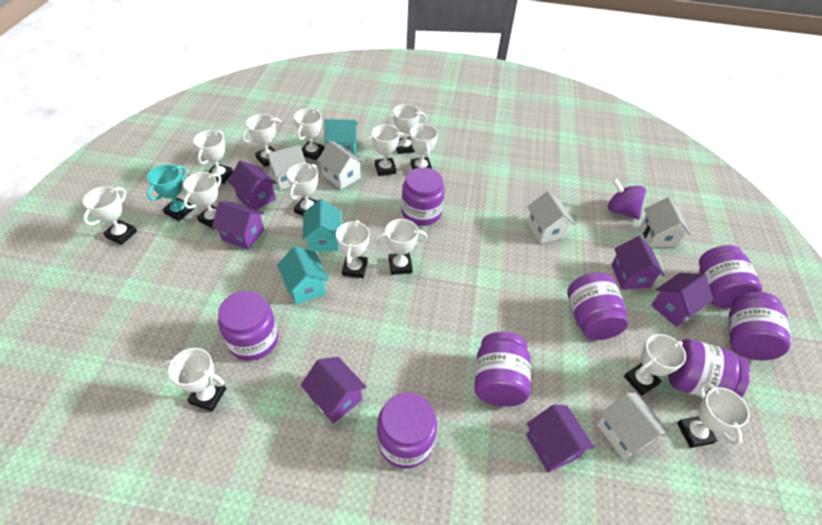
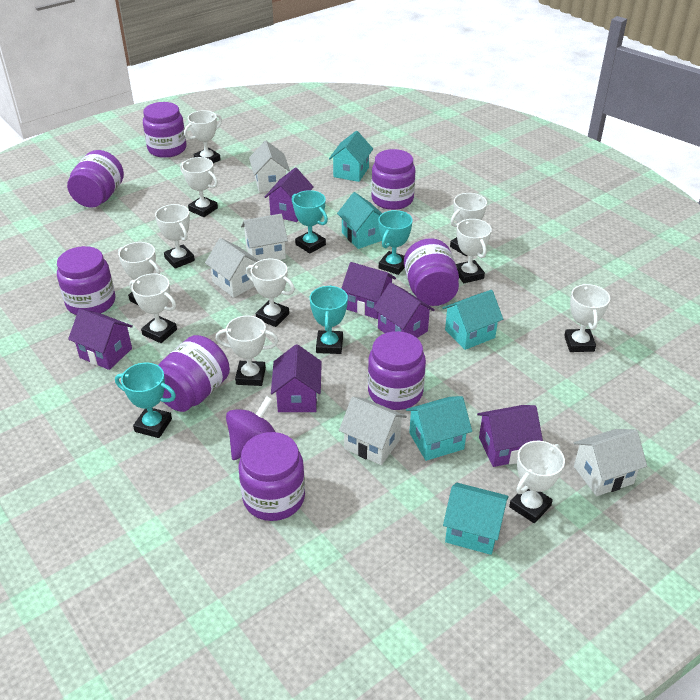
turquoise house: [277,246,329,304] [303,199,341,252] [325,119,358,154] = 3 -> [329,131,373,182] [337,192,382,249] [406,396,472,461] [442,290,503,350] [443,483,509,555] = 5
turquoise trophy: [147,164,194,221] = 1 -> [115,363,176,438] [292,190,328,254] [310,285,348,354] [378,210,413,275] = 4
white trophy: [83,186,137,245] [165,348,226,412] [184,172,221,229] [193,130,233,184] [242,114,282,167] [287,163,318,216] [294,108,324,160] [336,220,370,278] [364,124,407,176] [375,219,428,275] [385,104,427,154] [410,124,438,170] [624,334,686,396] [677,382,750,448] = 14 -> [118,242,160,305] [129,273,177,343] [155,204,195,269] [180,157,218,217] [184,110,222,163] [216,315,279,386] [246,259,295,327] [450,193,487,256] [456,219,492,283] [509,441,565,523] [564,284,610,352] = 11

